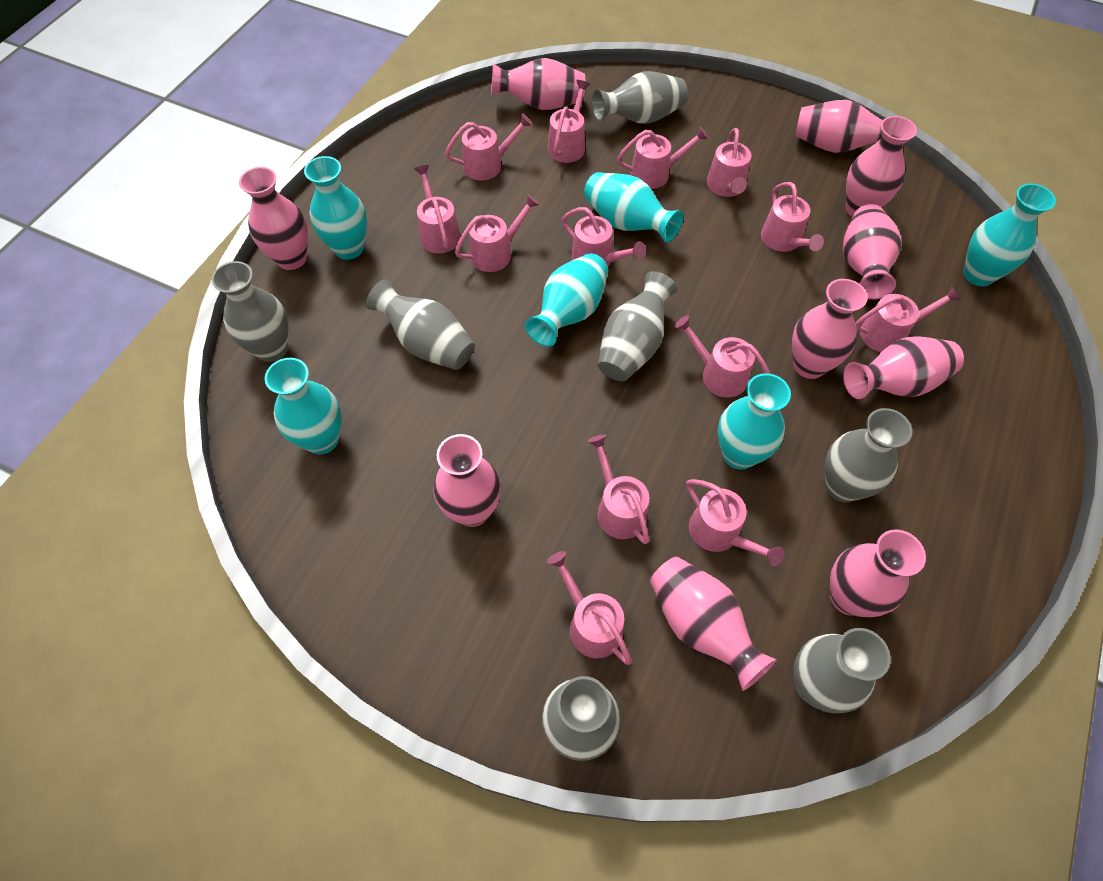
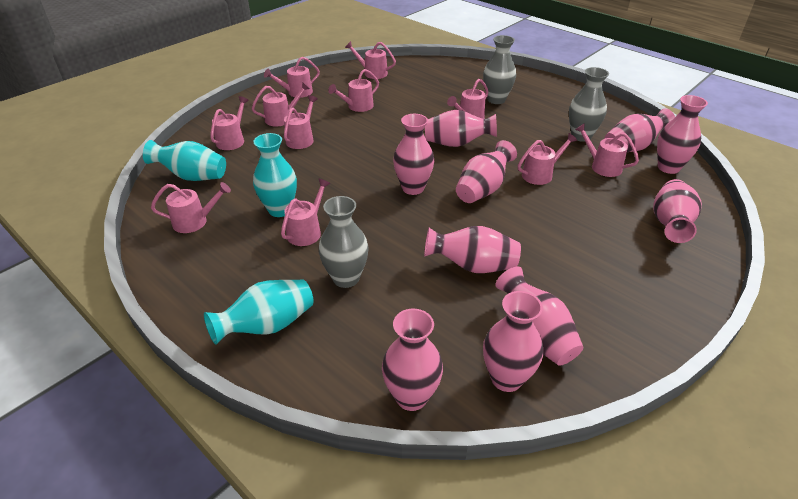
grey vase: [211,261,289,362] [366,279,475,370] [542,676,620,761] [592,71,688,124] [598,271,677,381] [793,628,891,713] [825,408,912,502] = 7 -> [319,196,369,288] [483,35,516,104] [569,67,609,142] = 3
pink watering can: [414,165,461,253] [445,113,533,180] [455,194,540,272] [547,551,632,665] [548,80,590,163] [562,207,646,267] [588,434,649,544] [617,126,709,189] [674,315,770,397] [686,479,784,566] [707,128,751,197] [761,182,824,252] [855,286,961,352] = 13 -> [151,182,231,233] [210,96,249,150] [251,82,310,126] [264,57,320,98] [281,179,330,246] [284,95,318,149] [328,69,379,112] [345,41,396,79] [447,79,488,119] [518,133,577,185] [575,123,639,177] = 11
turquoise vase: [265,358,342,455] [304,156,367,260] [525,253,608,347] [584,172,684,243] [718,373,791,469] [964,183,1056,286] = 6 -> [143,140,226,181] [204,280,314,345] [253,133,297,217] = 3

